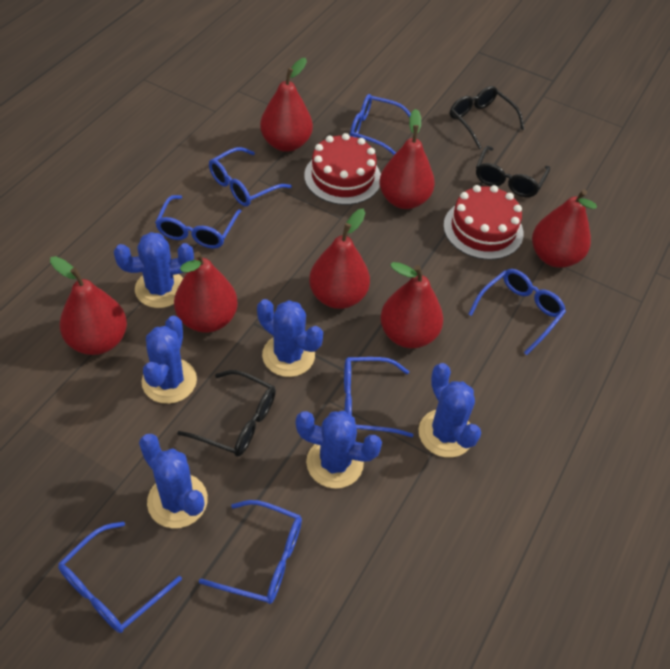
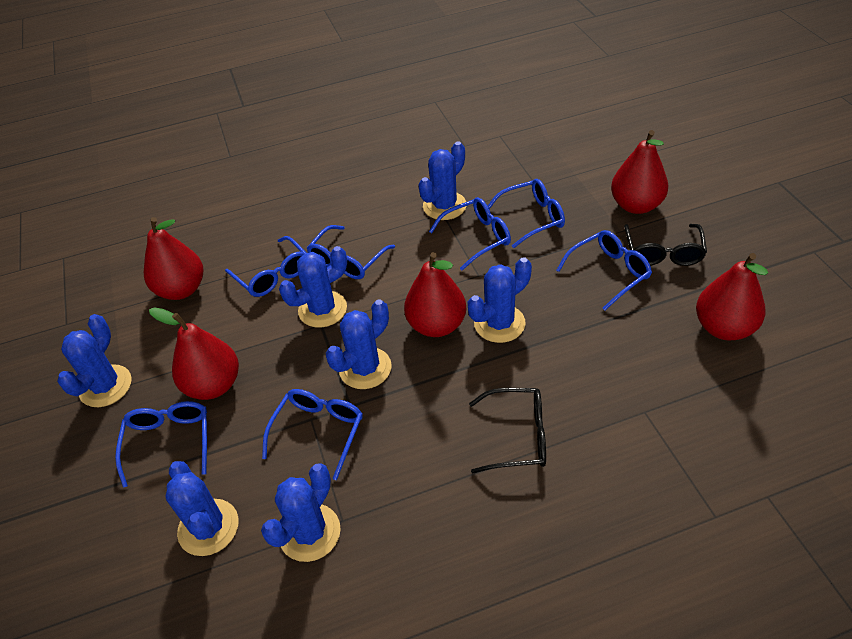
black glasses: [177,370,276,457] [450,86,525,149] [476,146,550,197] = 3 -> [469,388,546,474] [624,224,707,266] = 2
blue cactus: [114,232,194,308] [139,434,208,528] [142,316,197,404] [257,299,323,377] [296,411,382,489] [419,363,481,458] = 6 -> [57,314,132,407] [166,461,239,556] [261,464,341,562] [279,246,347,328] [326,299,392,389] [418,142,466,220] [468,257,532,343] = 7
red cake: [304,133,381,205] [443,185,523,260] = 2 -> none = 0
red pear: [50,256,127,355] [174,251,238,333] [260,58,313,152] [309,209,370,309] [379,109,435,209] [380,262,443,348] [532,189,597,268] = 7 -> [144,217,203,300] [149,307,239,400] [404,252,466,337] [611,130,668,214] [696,253,768,340] = 5

